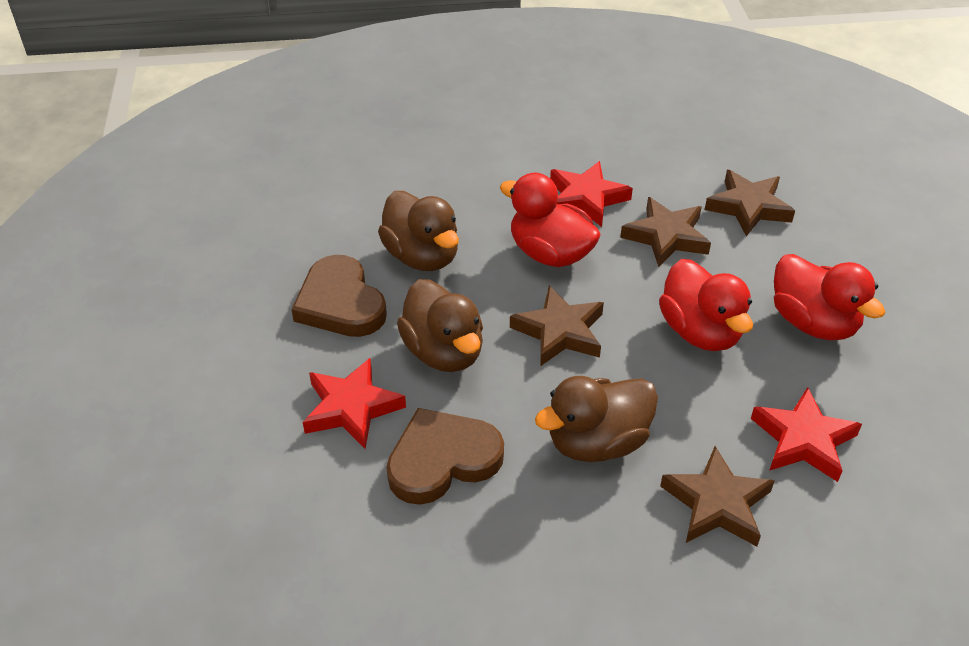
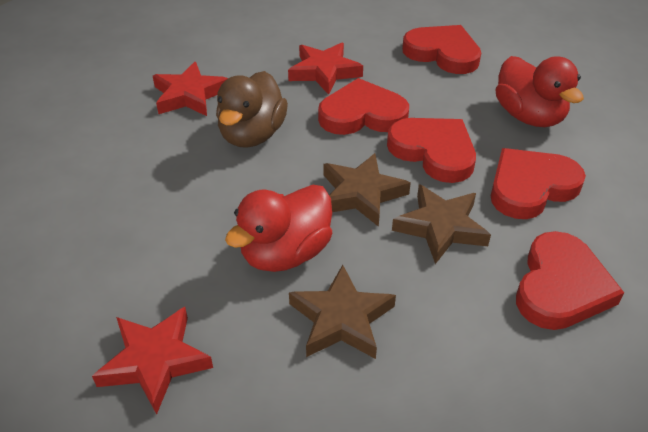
brown duck: [378,191,459,271] [397,279,483,372] [535,376,658,462] = 3 -> [216,71,288,148] = 1
brown heart: [291,255,387,337] [386,408,504,505] = 2 -> none = 0
brown star: [510,286,604,366] [620,197,711,267] [660,446,775,546] [705,170,795,236] = 4 -> [289,265,396,359] [324,153,411,227] [392,184,491,264] = 3
red duck: [500,173,601,267] [659,259,753,351] [774,254,885,340] = 3 -> [225,185,332,272] [496,56,584,127] = 2
red heart: none = 0 -> [318,78,409,135] [387,118,476,183] [402,25,481,74] [491,148,586,219] [516,231,624,330] = 5

